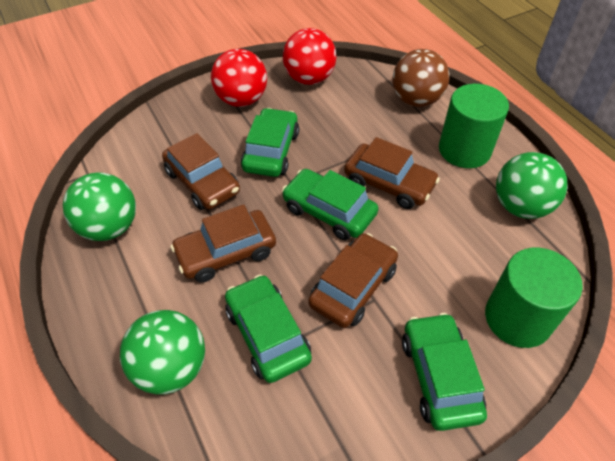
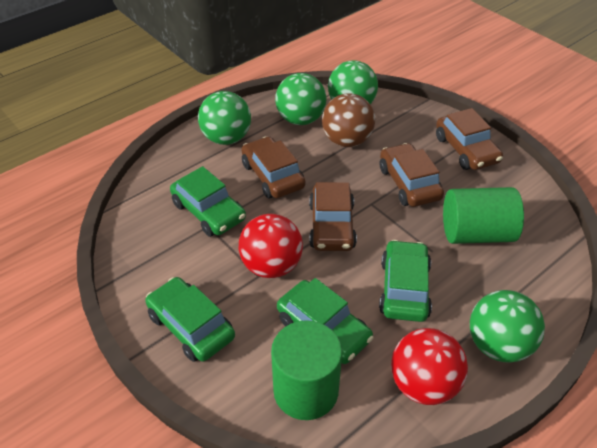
green ball: [63,172,136,241] [120,310,205,395] [496,152,568,219] = 3 -> [198,91,251,145] [275,73,327,125] [328,60,378,104] [470,290,545,363] = 4

